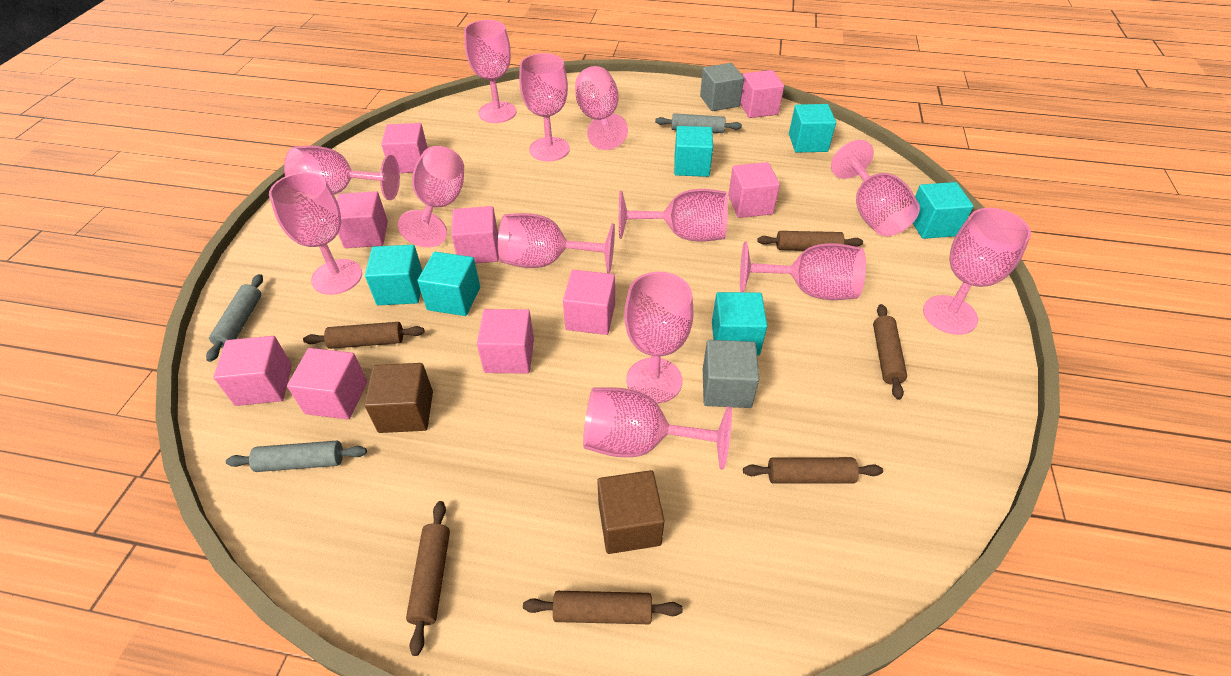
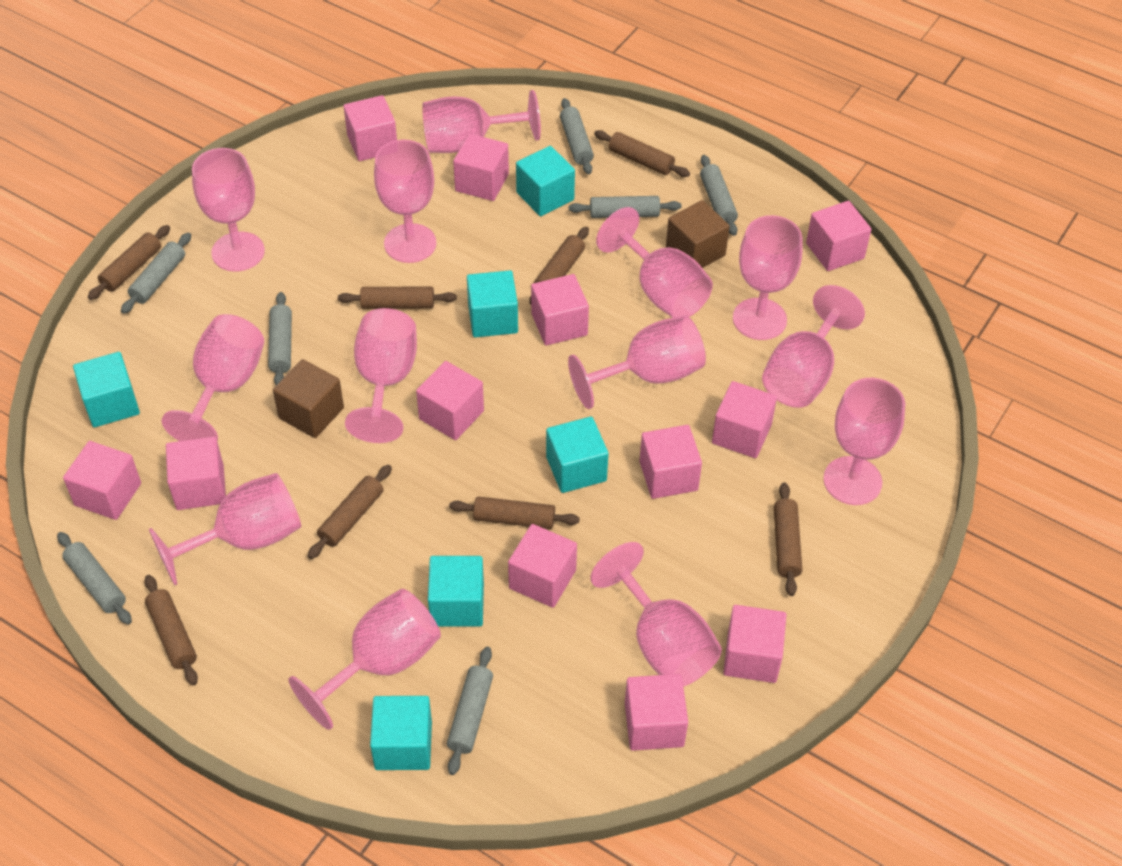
brown rolling pin: [303,322,424,349] [406,501,450,656] [523,591,683,624] [743,457,883,484] [757,231,863,251] [873,304,907,400] = 6 -> [88,225,170,300] [145,575,198,685] [308,465,392,559] [338,286,457,309] [449,496,580,529] [529,227,589,304] [594,130,690,177] [774,482,802,596] = 8
grey cube: [700,63,744,111] [703,340,759,408] = 2 -> none = 0
grey rolling pin: [206,274,263,362] [226,441,367,472] [655,113,742,133] = 3 -> [57,532,132,624] [121,233,191,314] [268,292,292,385] [447,647,493,775] [560,98,594,174] [569,196,681,218] [700,155,738,236] = 7
pink cube: [213,336,292,406] [287,348,367,419] [337,191,388,248] [381,123,428,173] [451,206,499,264] [477,309,534,374] [563,270,615,335] [728,162,780,218] [740,70,784,118] = 9 -> [63,441,141,520] [166,437,226,510] [344,95,397,161] [416,361,484,440] [453,134,509,201] [508,524,577,608] [531,274,589,345] [625,674,688,751] [639,425,702,499] [712,381,777,458] [723,605,786,683] [806,201,871,271] = 12

